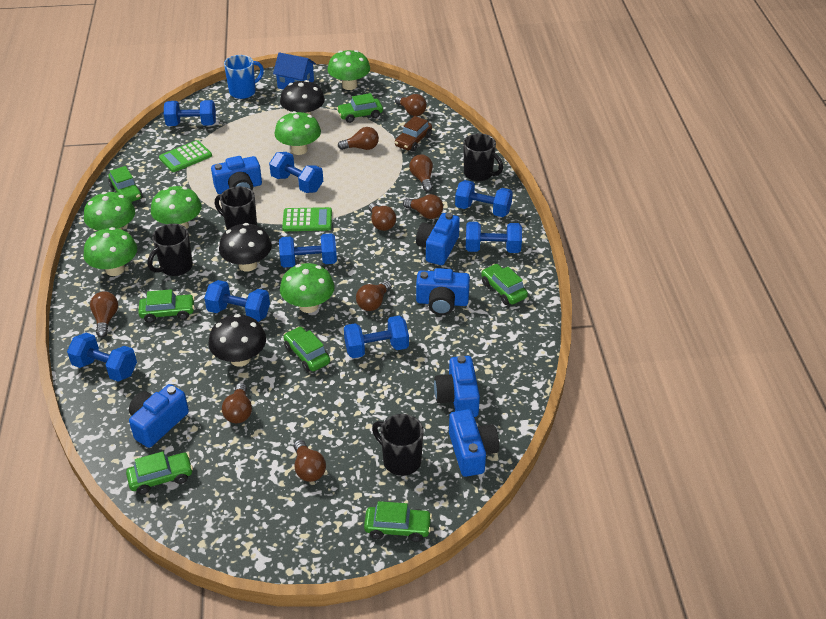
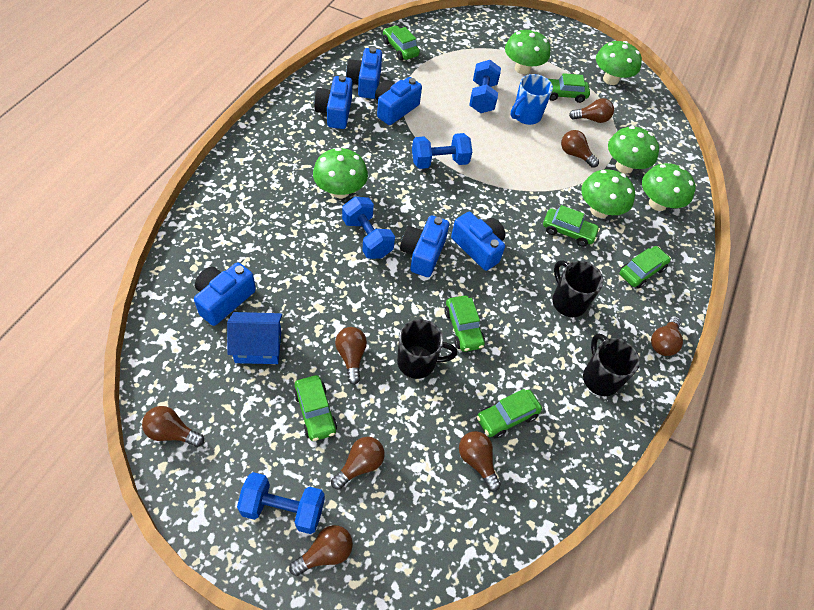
black mug: [148,224,193,276] [215,186,257,230] [372,414,424,476] [464,133,503,181] = 4 -> [397,319,457,379] [552,260,604,317] [583,334,640,396] = 3
black mushroom: [208,314,266,367] [219,223,272,272] [280,80,325,116] = 3 -> none = 0
blue dumbbell: [67,333,137,382] [164,100,216,126] [204,280,270,322] [269,152,323,193] [279,233,337,268] [344,316,409,358] [455,180,513,217] [466,222,522,253] = 8 -> [237,472,325,534] [342,197,395,259] [412,133,472,169] [469,60,501,113] = 4
brown car: [395,116,432,151] = 1 -> none = 0
brown light bulb: [90,291,118,337] [222,383,252,423] [294,440,326,482] [338,127,379,150] [356,281,392,311] [369,203,396,231] [395,94,427,116] [403,194,443,219] [409,154,433,192] = 9 -> [142,406,204,447] [289,525,353,576] [331,437,385,490] [335,327,367,385] [459,431,501,492] [561,130,599,168] [569,98,614,123] [651,316,683,356] = 8
green calculator: [159,140,212,172] [282,207,332,231] = 2 -> none = 0

